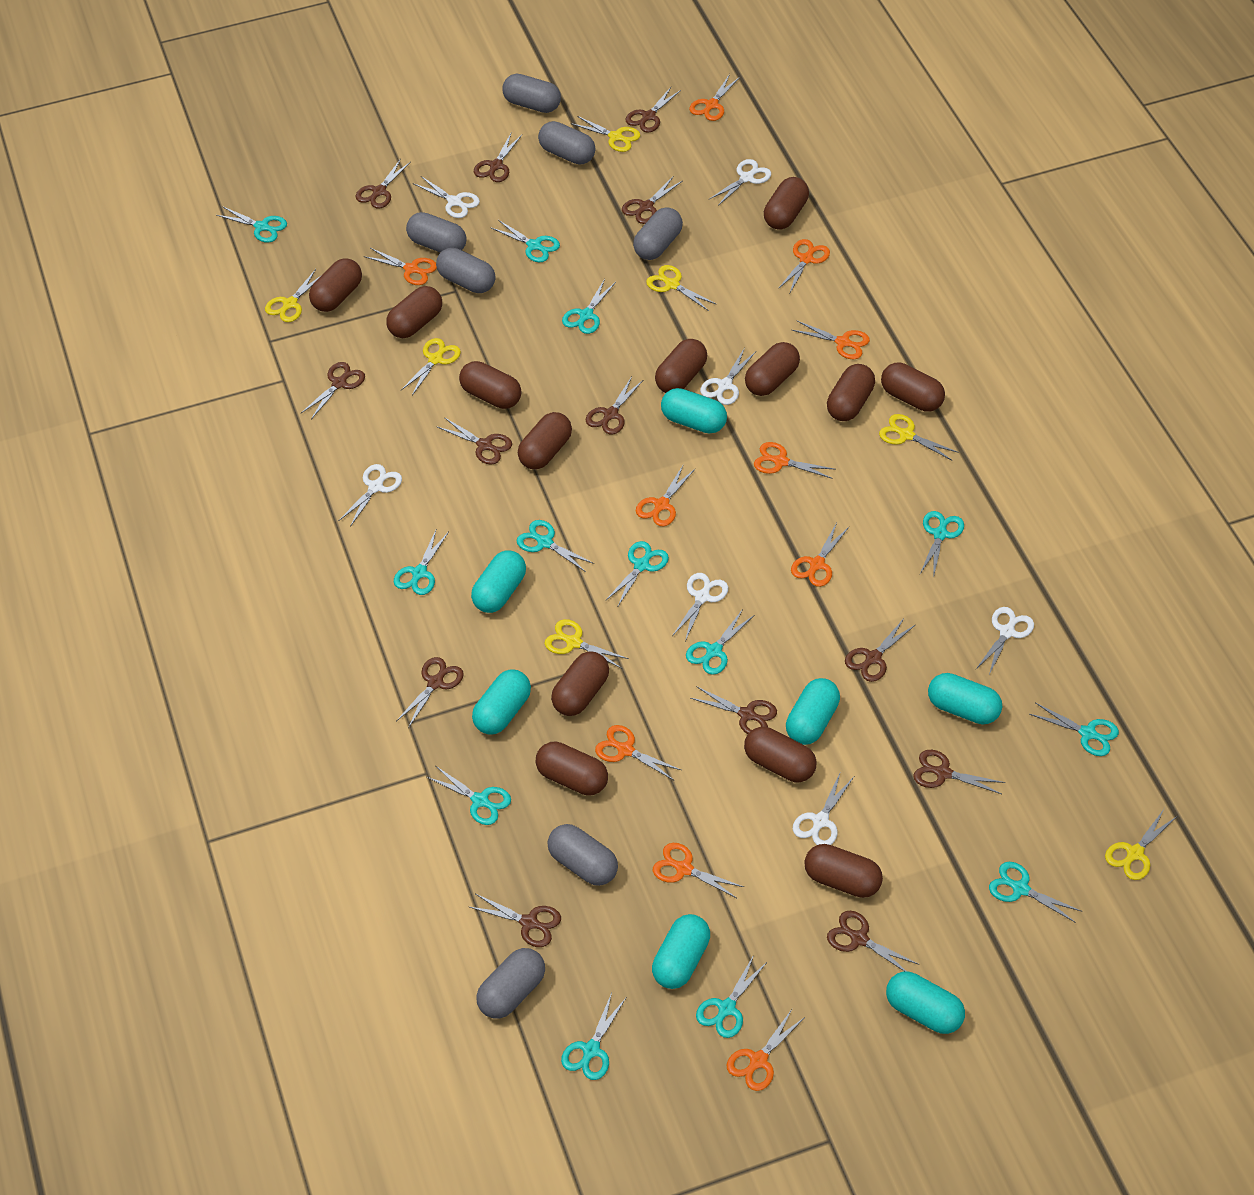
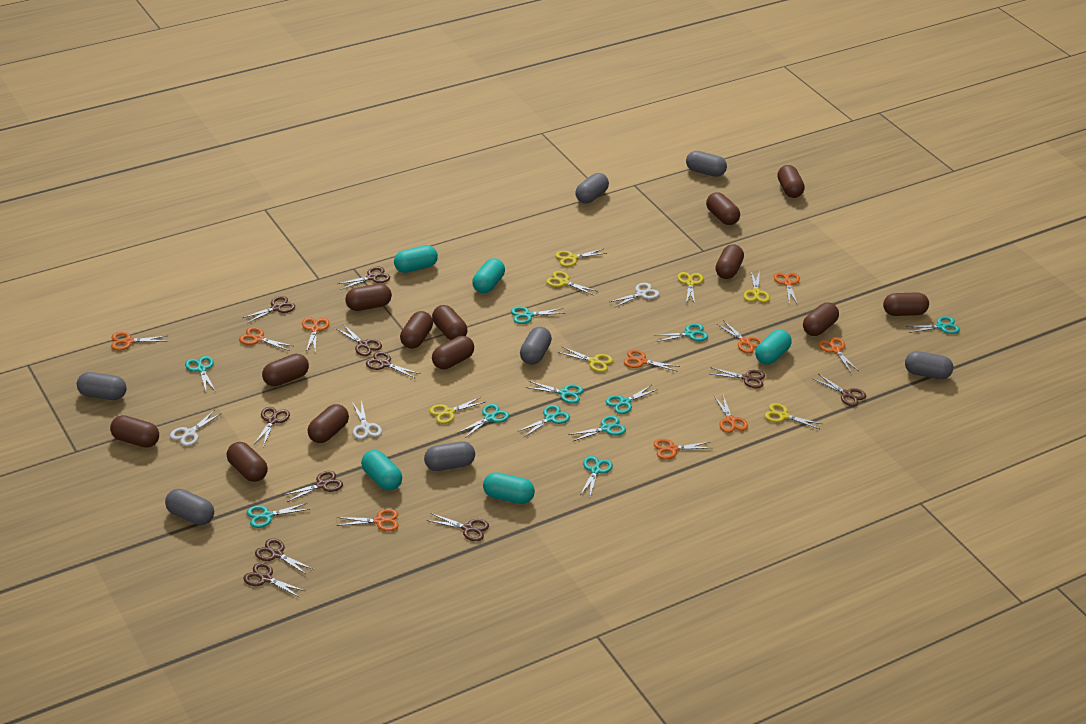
brown scissors: [301,362,365,419] [355,159,411,209] [396,657,464,728] [436,417,512,465] [470,894,561,947] [474,134,522,182] [586,376,643,435] [622,177,682,224] [625,87,681,133] [691,686,777,734] [827,911,918,972] [845,618,915,682] [913,750,1005,794] = 13 -> [243,296,295,323] [243,563,305,598] [254,407,290,447] [255,538,313,575] [284,471,343,502] [335,325,382,356] [338,267,390,289] [366,352,420,379] [427,513,489,541] [710,367,765,389] [814,374,866,406] = 11
turquoise capsule: [471,551,526,613] [472,670,531,734] [652,914,710,989] [661,388,727,433] [786,678,840,745] [886,971,965,1034] [928,673,1002,725] = 7 -> [361,450,402,491] [394,245,438,273] [472,258,505,293] [483,472,535,504] [755,330,792,365] = 5
turquoise scissors: [216,206,287,243] [394,528,449,595] [427,766,511,825] [490,220,560,262] [517,520,595,572] [561,993,626,1080] [562,279,616,334] [605,541,669,606] [686,609,753,675] [696,955,768,1038] [920,511,964,578] [989,862,1081,923] [1029,703,1119,756] = 13 -> [185,356,216,392] [247,503,310,528] [458,404,509,438] [511,307,565,324] [517,405,570,437] [526,381,583,404] [568,416,626,441] [581,456,613,496] [606,385,658,414] [653,323,708,342] [906,316,960,334] = 11
white scissors: [339,464,402,527] [413,176,480,218] [672,573,728,641] [700,347,756,405] [709,159,771,206] [793,771,854,845] [976,607,1034,675] = 7 -> [170,411,222,446] [352,400,382,439] [610,283,659,308] = 3

